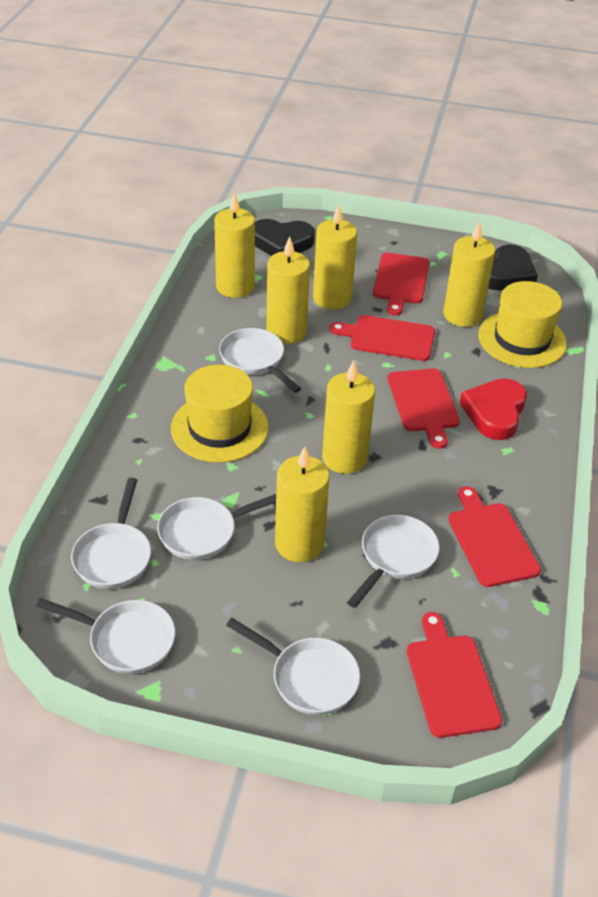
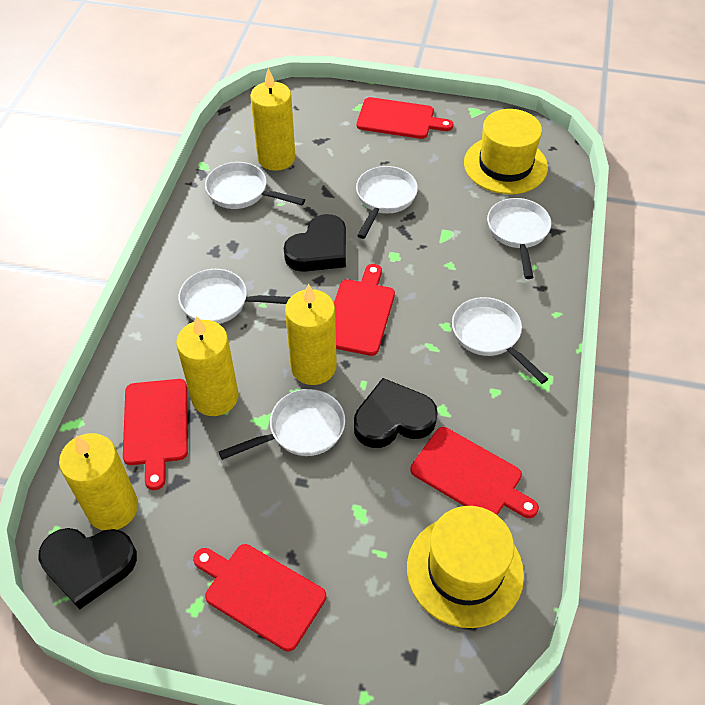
black heart: [255,219,315,256] [488,244,538,290] = 2 -> [38,528,137,609] [284,214,346,272] [354,378,438,448] = 3
red heart: [460,378,527,440] = 1 -> none = 0
yellow candle: [214,192,255,298] [266,236,310,344] [275,446,330,562] [313,204,357,309] [322,361,375,474] [443,221,495,327] = 6 -> [59,433,138,530] [176,316,239,416] [250,68,295,171] [285,284,337,385] = 4

